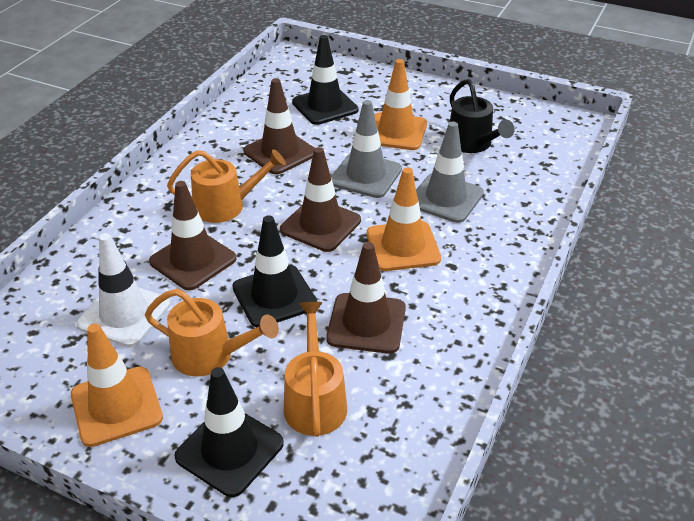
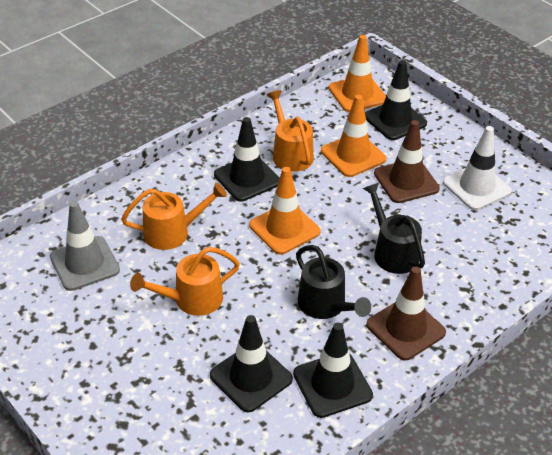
black traffic cone: [174,367,284,497] [232,215,317,327] [292,35,358,125] = 3 -> [210,315,293,413] [214,117,280,202] [293,323,373,418] [365,60,427,140] = 4
black watering can: [450,79,515,153] = 1 -> [296,245,371,319] [363,183,425,274] = 2
brown traffic cone: [149,181,236,290] [243,78,315,175] [280,147,361,252] [326,242,406,354] = 4 -> [366,266,446,360] [374,120,440,203] = 2
grey traffic cone: [331,100,402,198] [416,122,484,223] = 2 -> [50,201,120,291] = 1

